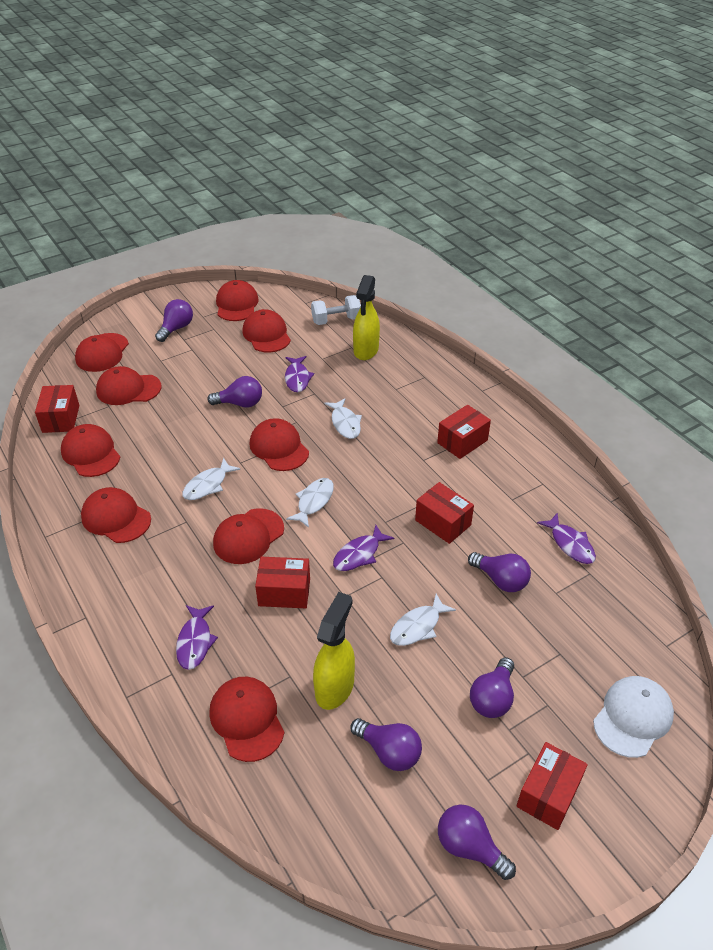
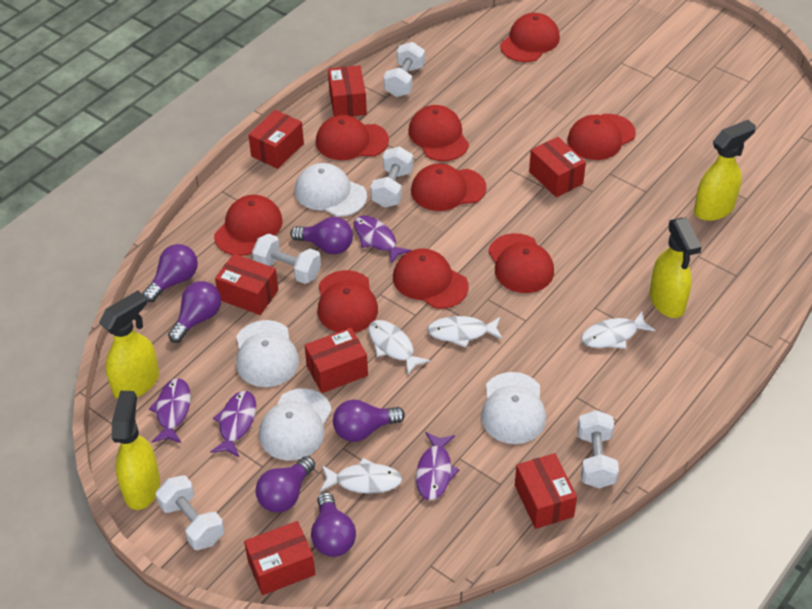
red box: [35,385,80,433] [255,557,310,608] [415,482,474,544] [437,405,491,459] [516,742,588,830] = 5 -> [215,254,278,315] [244,521,315,595] [248,110,304,169] [305,328,368,393] [328,65,367,116] [515,453,577,529] [529,137,586,197] = 7
white cap: [593,676,674,758] = 1 -> [236,320,299,387] [259,388,332,461] [295,163,367,217] [481,372,546,444] = 4
white dumbbell: [311,295,361,325] = 1 -> [156,475,224,550] [252,234,321,284] [370,147,413,208] [384,42,425,97] [577,410,619,488] = 5
yellow spray bottle: [313,592,355,710] [353,275,380,360] = 2 -> [99,290,159,399] [112,391,160,510] [650,218,702,318] [694,120,756,221] = 4

